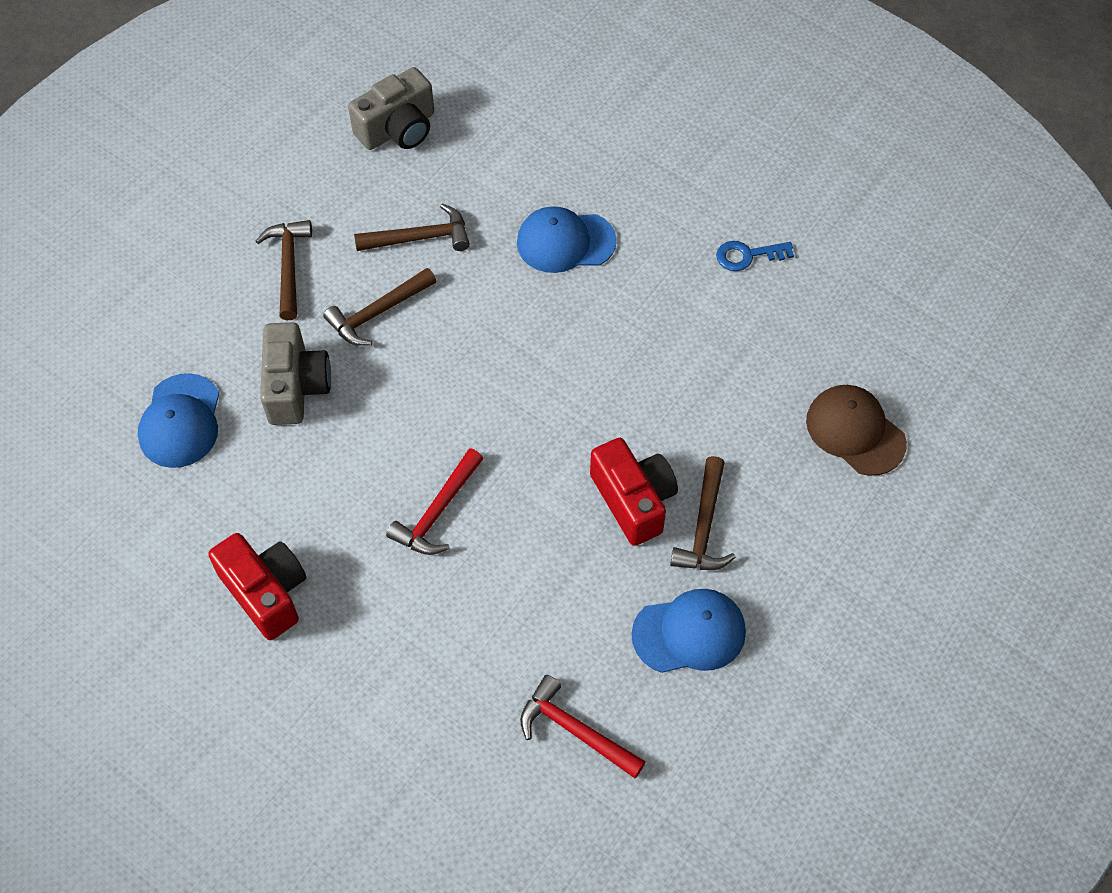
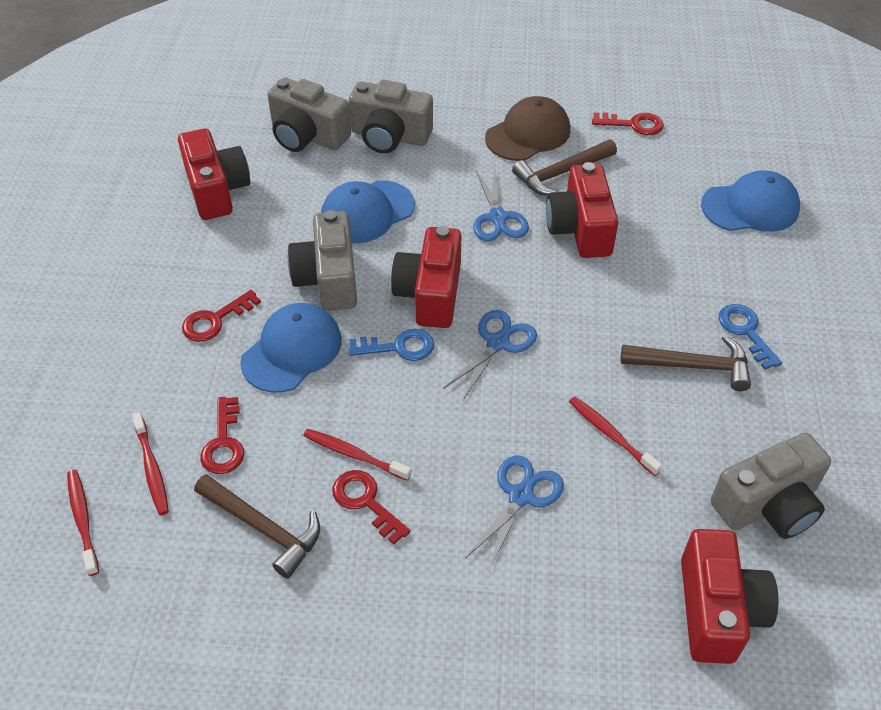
blue key: [716,241,794,271] = 1 -> [348,329,434,361] [718,304,782,370] = 2
blue scissors: none = 0 -> [443,310,537,400] [465,455,564,571] [473,167,529,241] = 3
brown hammer: [256,220,312,320] [323,268,436,346] [354,204,470,251] [670,456,736,570] = 4 -> [194,474,320,579] [512,140,617,196] [621,335,751,391] = 3
grey camera: [260,322,331,425] [348,67,434,150] = 2 -> [267,78,351,152] [288,210,357,311] [349,80,433,153] [711,433,831,539] = 4
red camera: [208,533,306,640] [590,438,678,546] = 2 -> [178,128,250,220] [391,226,461,328] [546,162,618,258] [681,529,778,664] = 4
red hammer: [386,448,483,555] [520,675,646,778] = 2 -> none = 0
red key: none = 0 -> [182,290,261,342] [200,397,244,474] [332,470,411,545] [592,112,664,135] = 4
red toothbrush: none = 0 -> [67,469,99,576] [132,412,169,515] [303,429,411,481] [569,396,662,476] = 4

